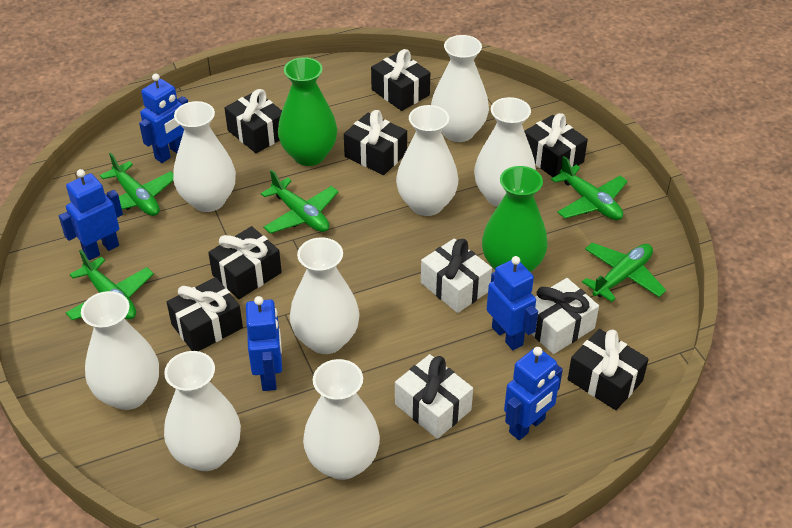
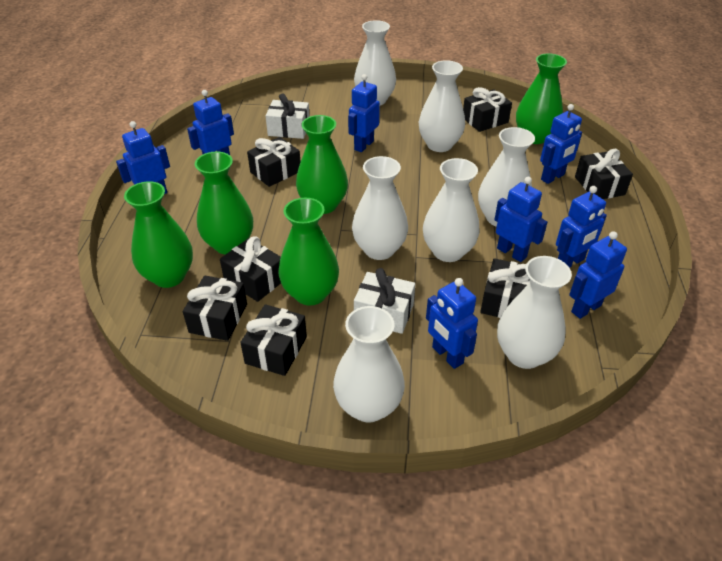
blue robot: [59,169,123,260] [139,74,188,163] [246,296,282,391] [487,256,538,350] [504,347,563,440] = 5 -> [116,121,170,194] [187,90,234,155] [348,74,380,152] [426,278,478,369] [494,177,548,262] [540,104,582,184] [556,186,607,268] [569,231,627,319] = 8
green plane: [66,250,154,320] [100,153,173,216] [261,170,339,234] [551,156,628,220] [582,243,666,302] = 5 -> none = 0
green vase: [278,57,337,166] [482,166,548,272] = 2 -> [124,181,193,288] [195,152,253,255] [278,198,339,305] [296,115,348,214] [516,53,567,144] = 5
white gift: [395,354,473,439] [421,238,492,313] [532,278,599,354] = 3 -> [265,93,310,139] [354,268,415,334] = 2
white vase: [81,291,159,410] [164,351,241,471] [173,101,236,212] [290,237,360,354] [303,359,380,480] [396,105,458,216] [431,35,489,142] [474,97,536,207] = 8 -> [333,306,405,422] [352,156,408,260] [354,20,396,105] [419,60,465,152] [423,158,480,262] [478,127,535,227] [497,256,572,369] = 7

